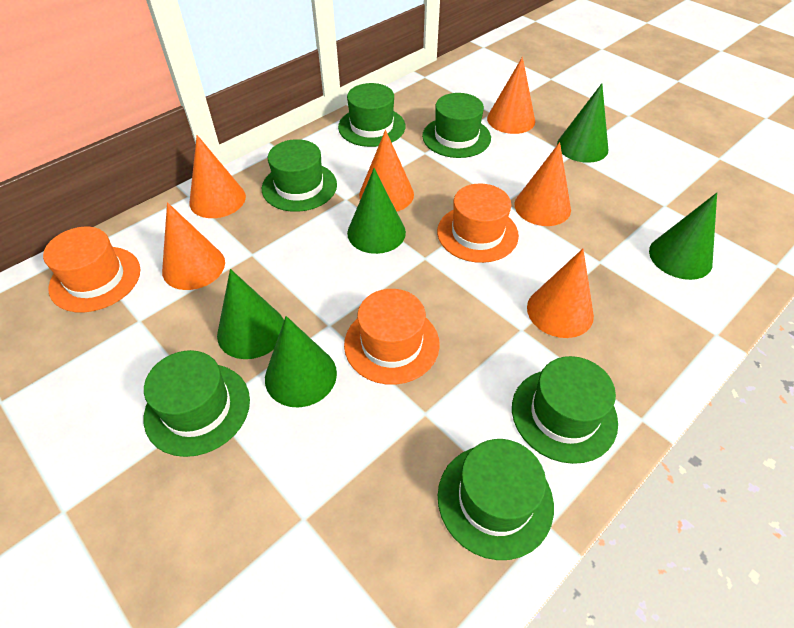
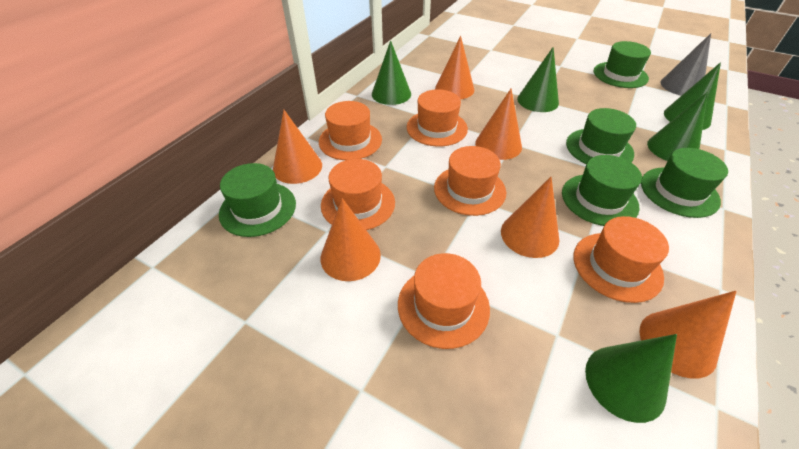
green hat: [144,350,250,457] [262,139,337,212] [338,83,405,147] [422,93,491,158] [438,439,554,560] [512,356,618,464] = 6 -> [219,163,296,237] [562,155,642,226] [566,108,636,164] [594,41,651,88] [641,148,728,218] = 5
grey cone: none = 0 -> [660,33,711,96] = 1
orange hat: [43,227,140,312] [344,289,440,385] [437,183,519,263] = 3 -> [319,101,382,160] [321,159,395,230] [398,253,490,349] [407,89,468,147] [434,146,506,216] [573,216,669,303] = 6

